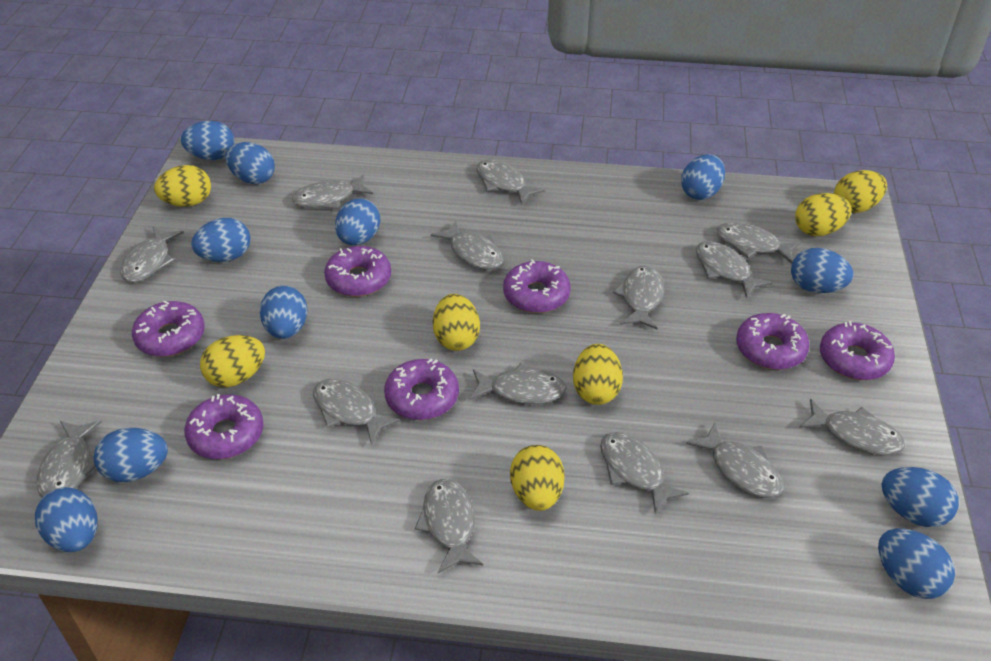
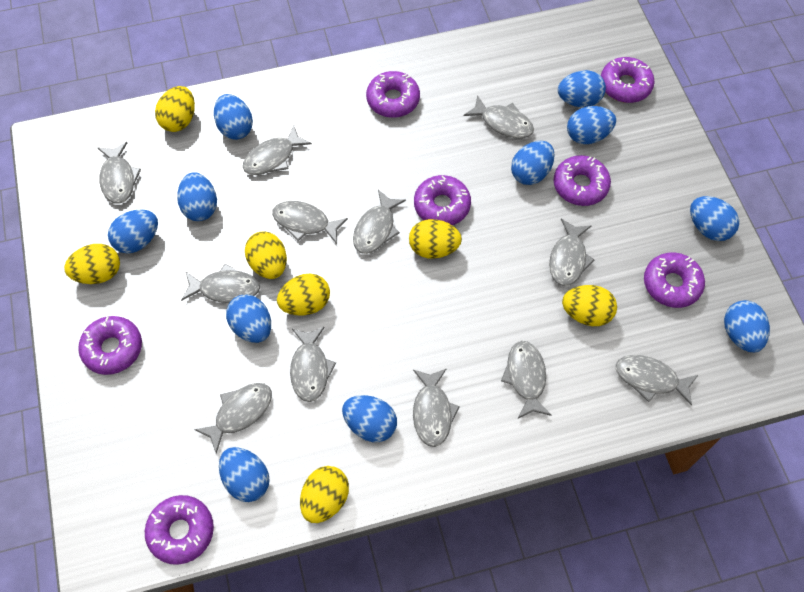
grey fish: [37,420,102,497] [120,226,184,282] [292,175,373,209] [313,378,400,445] [415,479,483,573] [431,220,503,270] [469,363,567,404] [476,160,545,205] [600,432,689,514] [613,266,664,329] [686,423,783,498] [695,241,772,298] [716,222,801,264] [799,399,905,455] = 14 -> [98,142,141,204] [181,264,260,303] [194,383,272,454] [243,125,312,175] [272,201,348,244] [290,327,336,402] [353,190,406,254] [413,368,460,447] [464,95,534,139] [501,341,551,418] [549,219,595,286] [616,355,698,405] = 12

